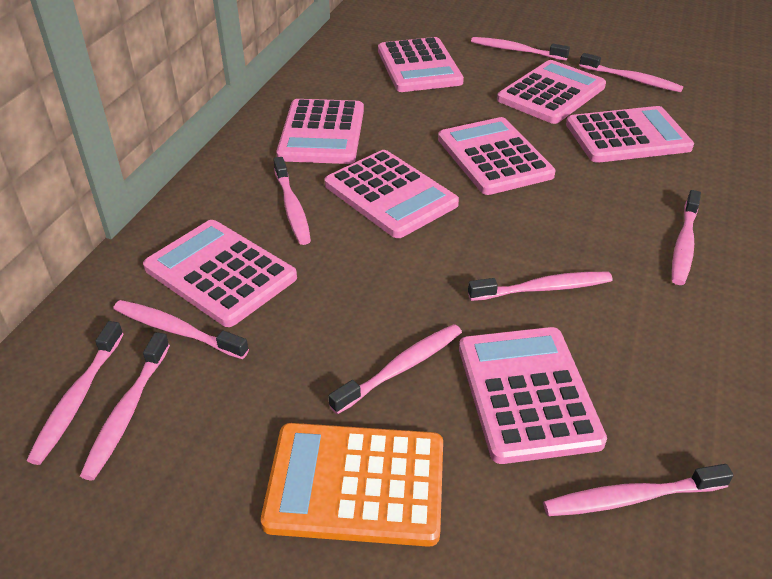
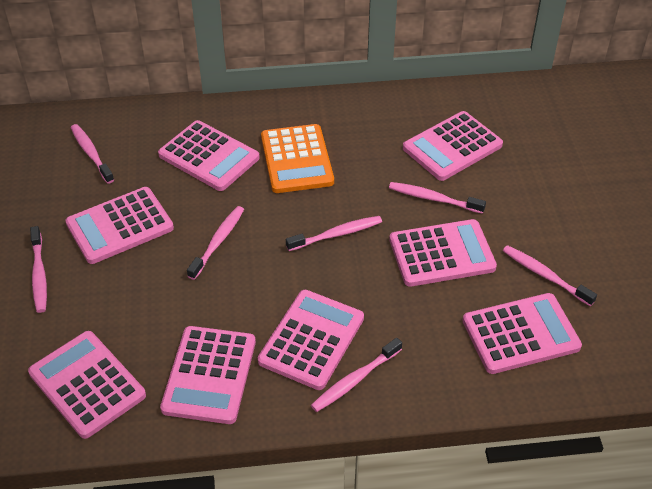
pink toothbrush: [27,321,124,465] [80,332,170,480] [113,300,249,359] [273,157,311,245] [328,324,462,414] [468,272,612,301] [471,37,570,60] [543,464,734,516] [579,53,683,92] [672,190,701,285] = 10 -> [30,226,47,313] [71,124,114,184] [187,206,244,280] [286,216,382,251] [311,338,402,412] [389,182,486,214] [503,245,597,306] = 7

